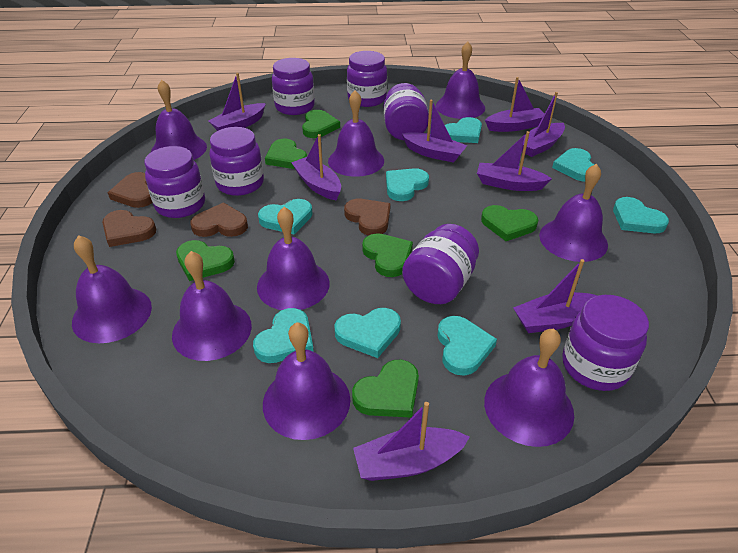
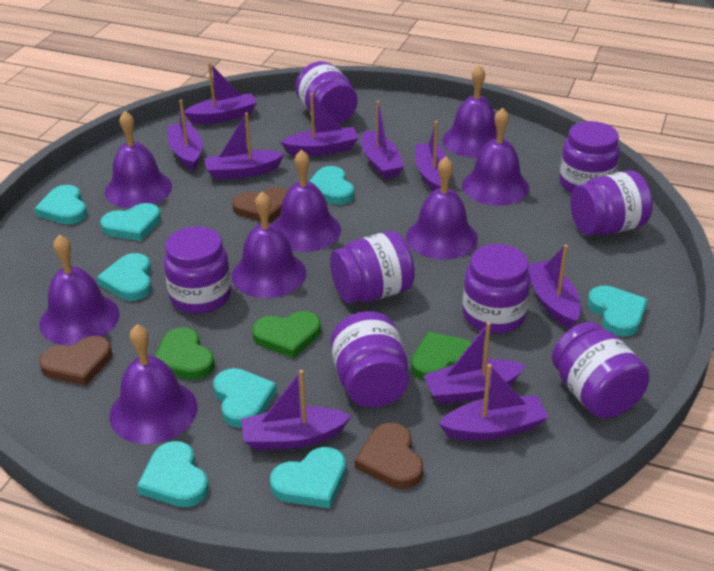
brown heart: [102,210,156,247] [108,172,153,208] [190,203,248,237] [344,199,391,236] = 4 -> [39,336,112,386] [232,187,287,223] [355,422,423,489] = 3
green heart: [176,240,235,281] [265,139,307,169] [302,110,340,138] [352,360,419,418] [362,233,413,277] [481,205,538,241] = 6 -> [155,328,215,380] [252,311,321,359] [411,332,472,381] = 3
purple bell: [72,235,152,343] [151,80,207,160] [172,251,252,361] [257,207,330,310] [263,322,351,440] [328,90,384,177] [436,42,485,119] [484,328,574,447] [539,164,608,262] = 9 -> [39,235,120,346] [105,111,172,208] [110,324,198,444] [231,192,306,298] [273,149,341,252] [406,156,478,260] [442,65,505,158] [462,108,529,206] = 8
purple boat: [208,73,266,131] [291,134,341,200] [353,402,470,481] [402,100,467,163] [477,131,552,191] [485,77,545,132] [513,259,597,333] [522,92,565,157] = 8 -> [168,100,203,171] [184,62,257,124] [204,113,284,180] [241,370,351,450] [280,93,358,156] [361,101,404,179] [415,121,446,191] [423,322,526,404] [438,364,548,441] [528,244,581,328] = 10
purple jar: [144,146,205,218] [209,127,264,196] [272,58,315,115] [347,51,387,107] [383,83,429,140] [402,224,479,304] [562,295,649,391] = 7 -> [164,227,231,314] [295,61,358,124] [330,231,415,304] [330,311,409,408] [463,244,531,334] [552,322,650,418] [559,121,620,193] [570,170,653,236] = 8

